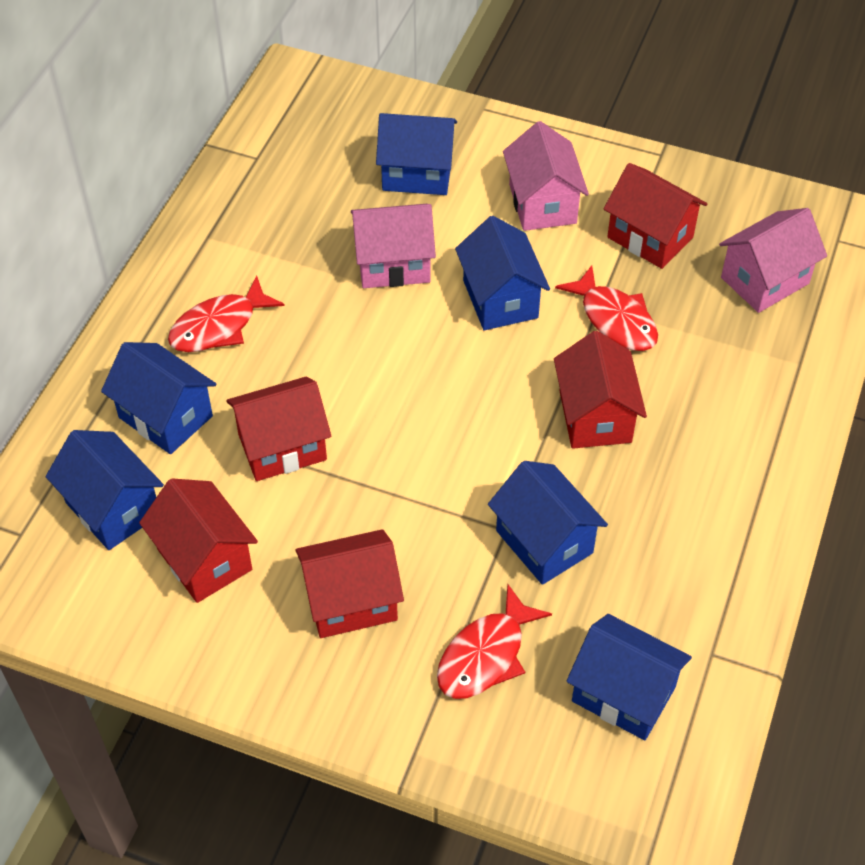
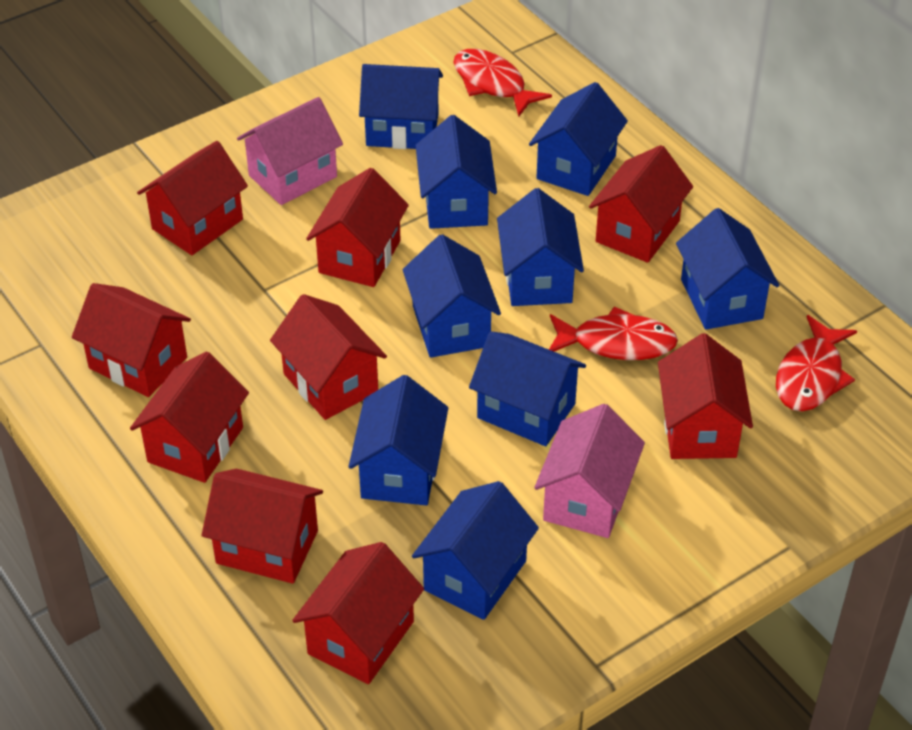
blue house: [46,430,164,550] [101,342,216,454] [376,113,457,195] [455,216,550,330] [488,461,608,585] [566,614,692,740] = 6 -> [349,375,448,505] [359,64,443,149] [403,234,501,358] [412,481,539,620] [416,115,497,229] [469,331,586,446] [497,188,584,306] [529,82,628,196] [676,208,779,330] = 9
pink house: [351,204,436,288] [503,121,589,231] [719,208,827,313] = 3 -> [237,97,343,205] [534,404,645,538] = 2
red house: [139,478,258,603] [226,377,331,481] [296,529,404,638] [554,331,647,449] [604,163,707,269] = 5 -> [72,283,191,397] [130,351,249,483] [137,141,248,255] [202,469,323,584] [270,294,387,420] [292,542,424,684] [306,168,409,287] [589,145,693,263] [658,333,753,459] = 9

